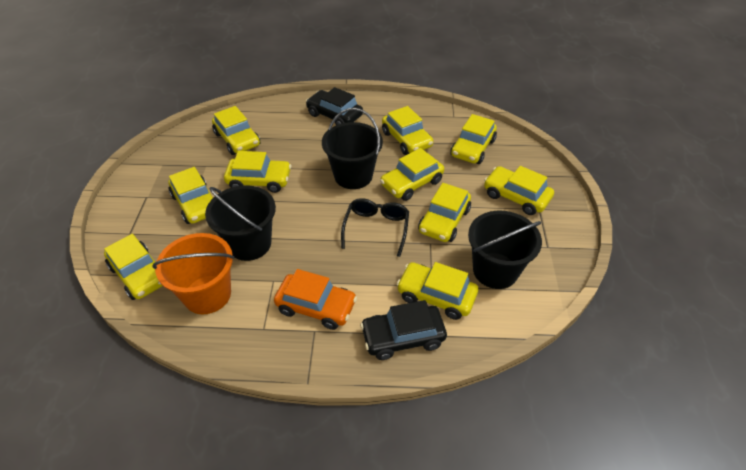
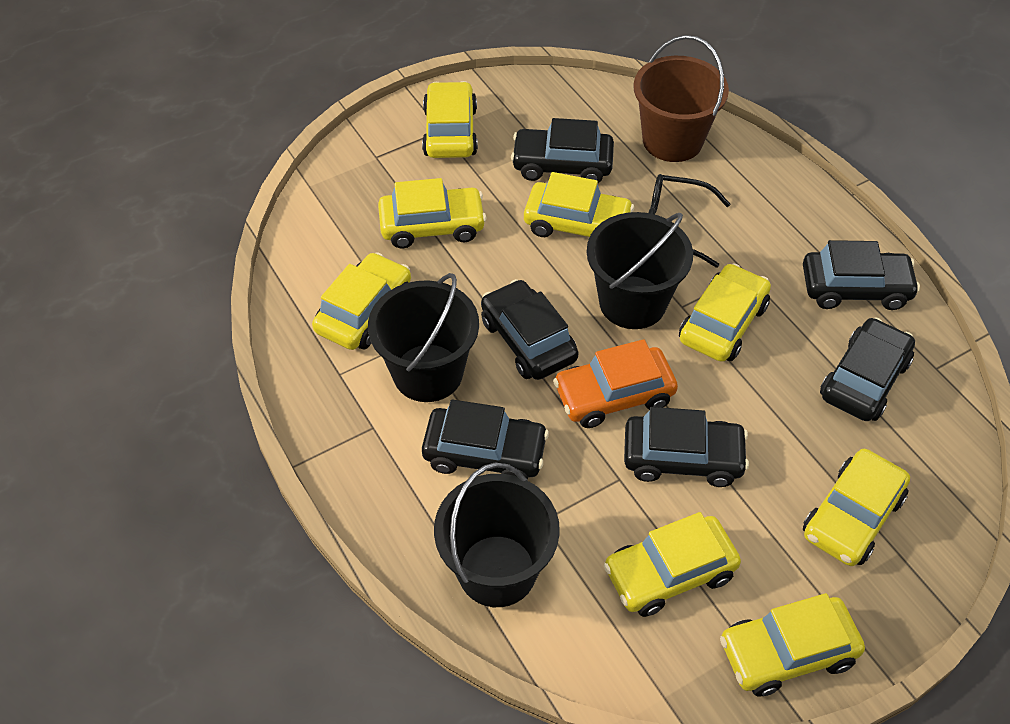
black car: [306,87,363,125] [360,300,447,360] = 2 -> [422,399,549,480] [481,279,579,380] [511,118,614,183] [624,407,749,487] [803,240,920,310] [820,318,915,421] = 6
brown bucket: none = 0 -> [634,35,729,162] = 1
orange bucket: [152,233,234,314] = 1 -> none = 0
yellow car: [104,234,163,300] [168,167,213,224] [212,106,260,155] [224,151,291,193] [380,148,444,201] [382,106,433,155] [397,262,478,320] [418,183,471,242] [450,114,497,164] [484,166,554,215] = 10 -> [312,252,411,350] [378,178,486,248] [422,81,478,158] [524,172,634,237] [604,512,741,617] [679,263,771,362] [720,593,865,697] [803,449,910,566] = 8

